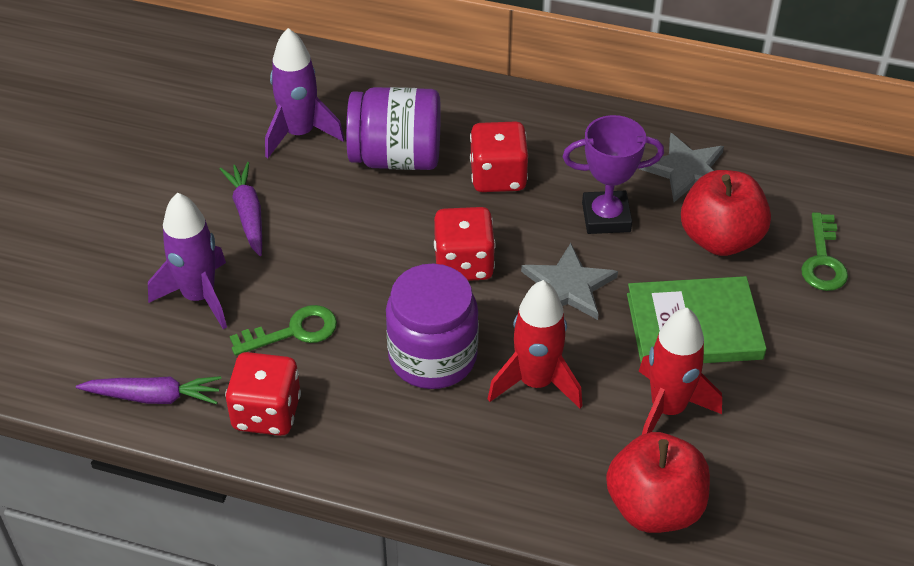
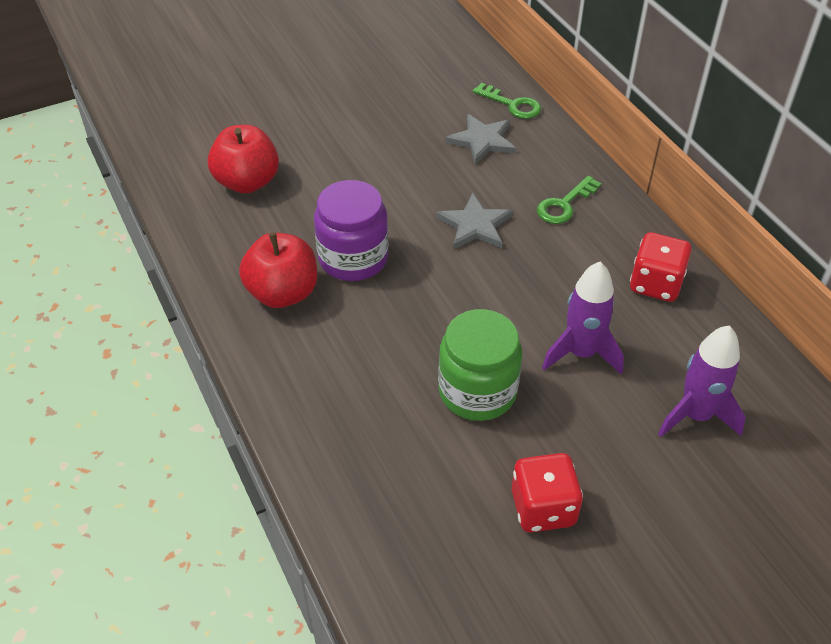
green book: [627,276,767,363] = 1 -> none = 0
green jar: none = 0 -> [438,309,522,421] = 1
purple carrot: [76,376,221,404] [220,162,262,256] = 2 -> none = 0
purple jar: [346,87,441,170] [386,264,479,389] = 2 -> [314,180,389,281] = 1
purple trophy: [563,115,664,234] = 1 -> none = 0
red dice: [225,352,301,436] [434,207,495,281] [470,121,528,192] = 3 -> [512,453,583,532] [630,232,692,302] = 2
red rocket: [488,280,583,408] [639,308,722,435] = 2 -> none = 0

